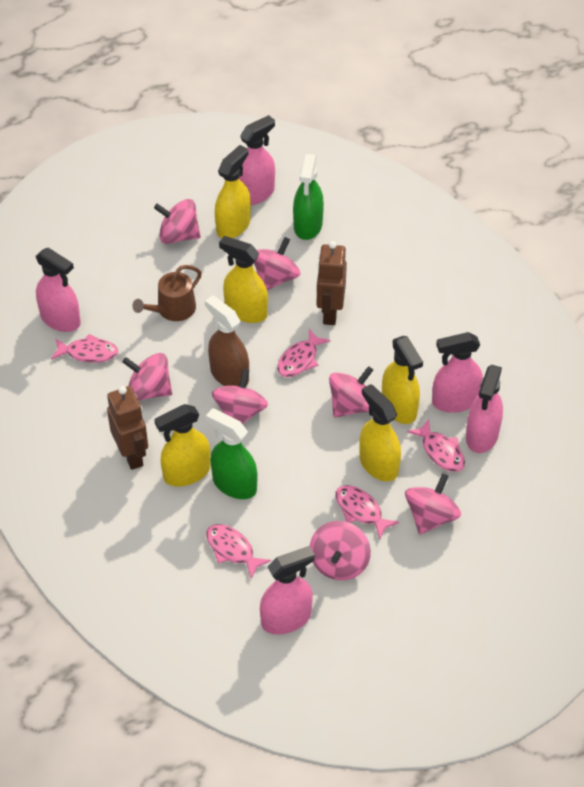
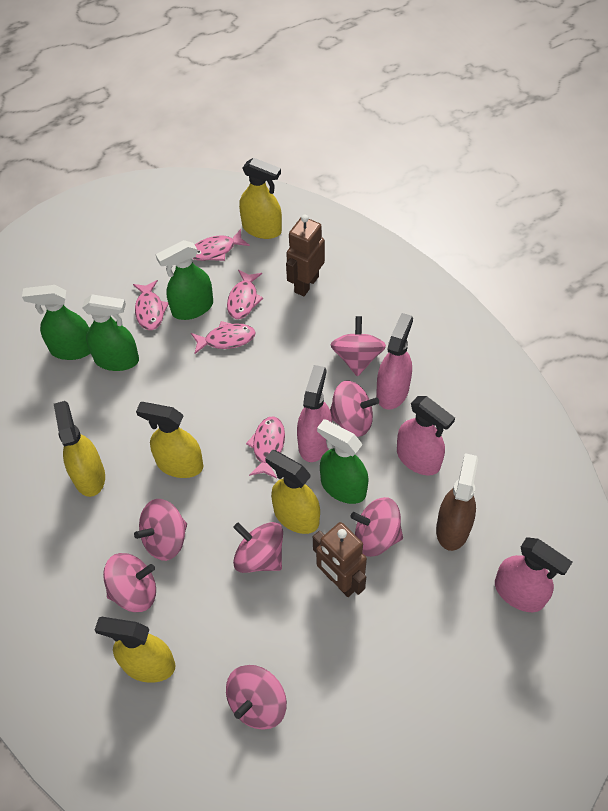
brown watering can: [132,265,202,321] = 1 -> none = 0
green spray bottle: [206,408,257,499] [293,154,324,240] = 2 -> [22,285,90,360] [82,294,139,371] [156,240,213,320] [317,419,369,504] = 4
pink spray bottle: [36,248,81,332] [239,115,275,205] [260,546,315,635] [432,332,483,413] [466,365,503,453] = 5 -> [297,365,332,462] [376,313,413,410] [397,396,455,476] [495,537,572,612] = 4

